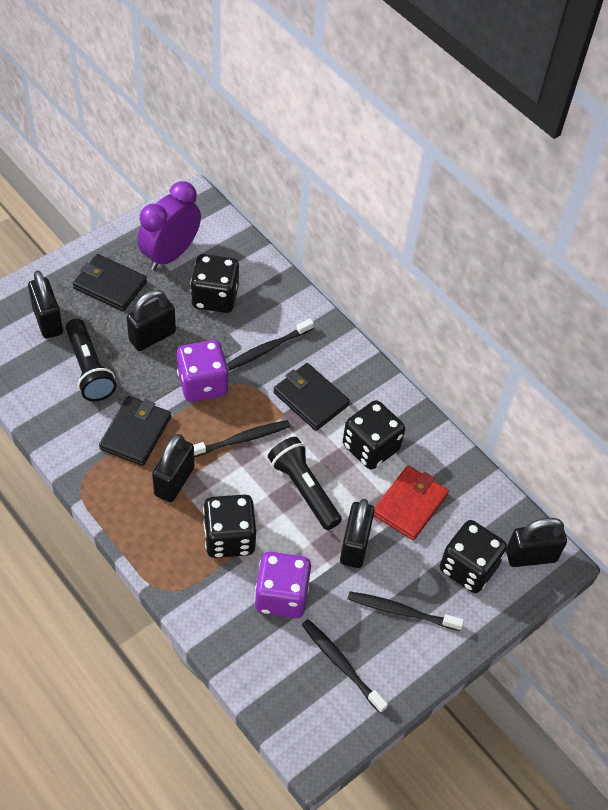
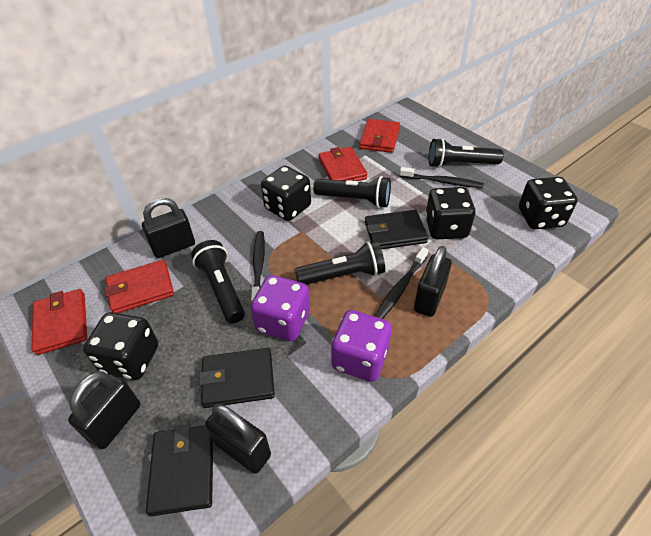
black flashlight: [66,319,116,401] [268,437,342,530] = 2 -> [191,240,245,323] [294,241,385,285] [313,176,391,208] [429,138,504,168] = 4
black padlock: [28,271,63,339] [127,290,176,351] [152,434,194,502] [340,499,375,568] [506,518,567,567] = 5 -> [68,372,140,449] [142,198,195,258] [205,404,271,474] [414,246,452,317] = 4
black toothbrush: [193,420,291,457] [227,319,314,371] [301,619,388,713] [348,591,464,631] = 4 -> [251,231,265,301] [375,247,429,319] [400,167,484,188] = 3
purple clock: [137,181,201,270] = 1 -> none = 0
red wallet: [374,465,449,540] = 1 -> [32,289,87,355] [104,260,174,313] [318,147,368,181] [359,119,400,153] = 4

